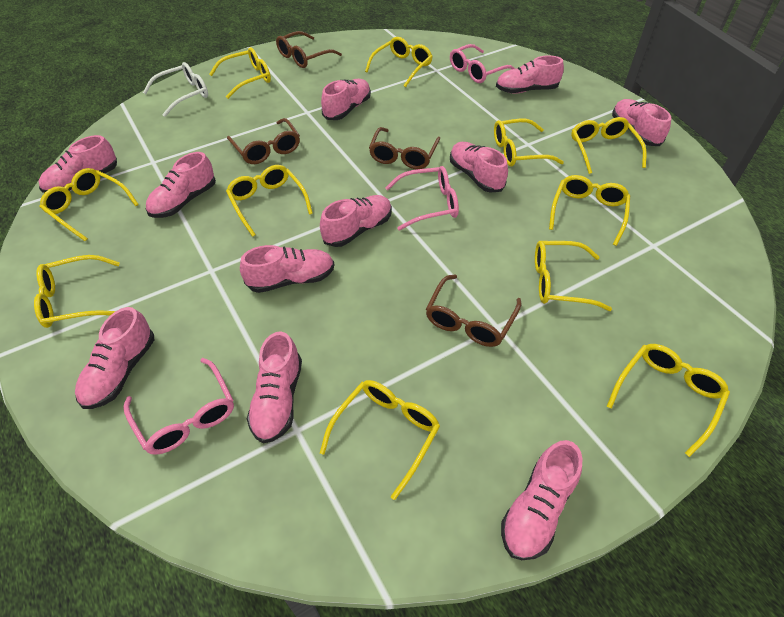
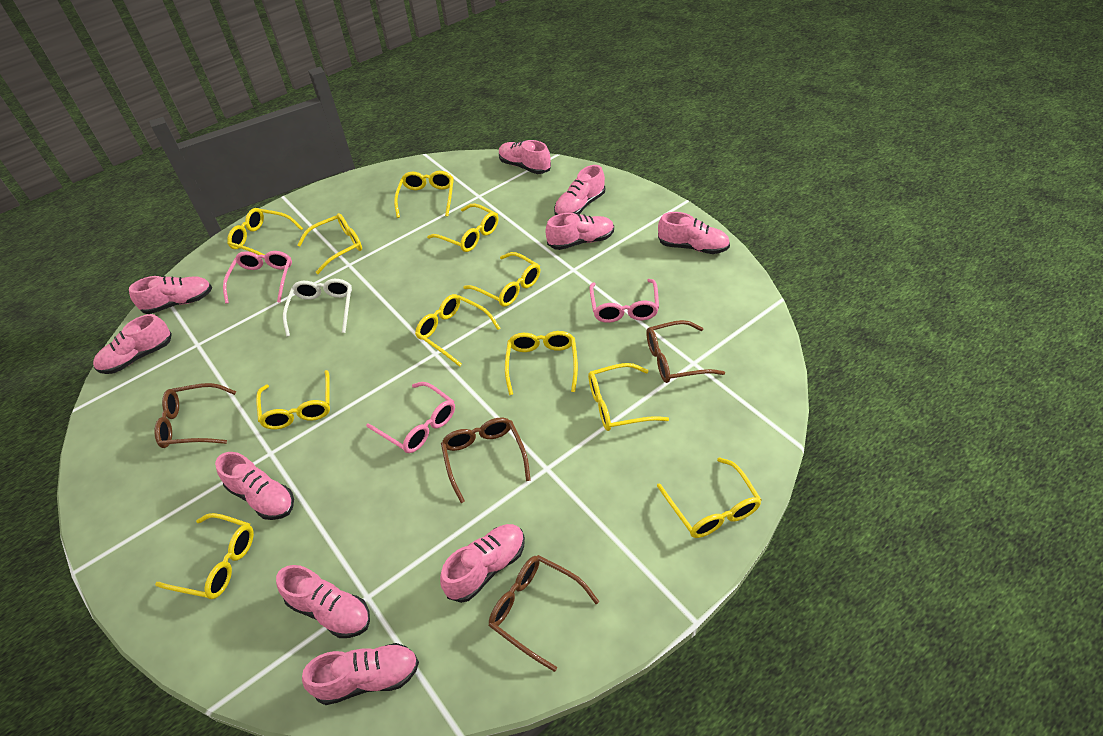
pink shoe: [38,135,117,193] [75,307,154,409] [146,152,216,218] [240,245,334,293] [247,331,302,444] [320,195,392,247] [321,79,371,120] [450,142,508,192] [496,55,564,94] [501,440,583,560] [612,99,671,146] = 11 -> [93,314,172,374] [129,276,212,314] [215,452,294,520] [276,565,370,638] [302,643,419,705] [440,524,525,603] [499,140,551,174] [545,213,614,250] [554,165,605,215] [658,212,730,254] = 10

